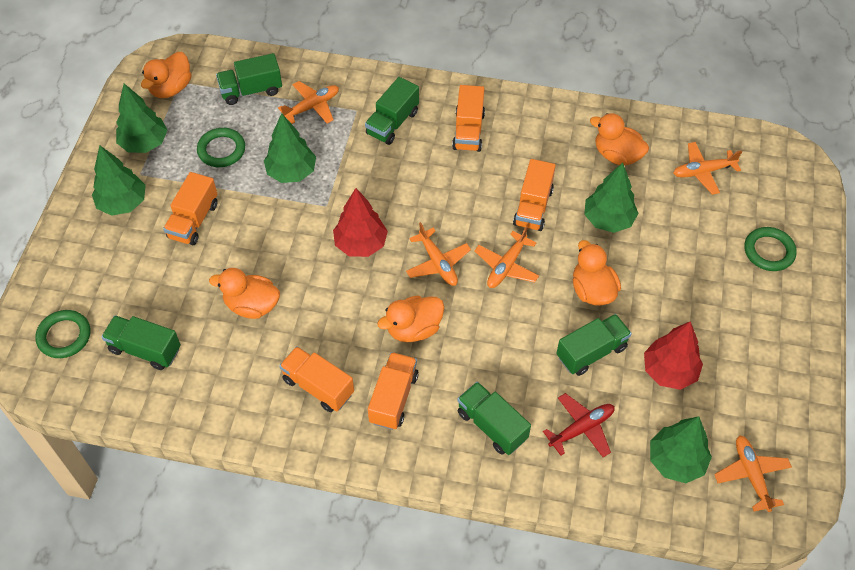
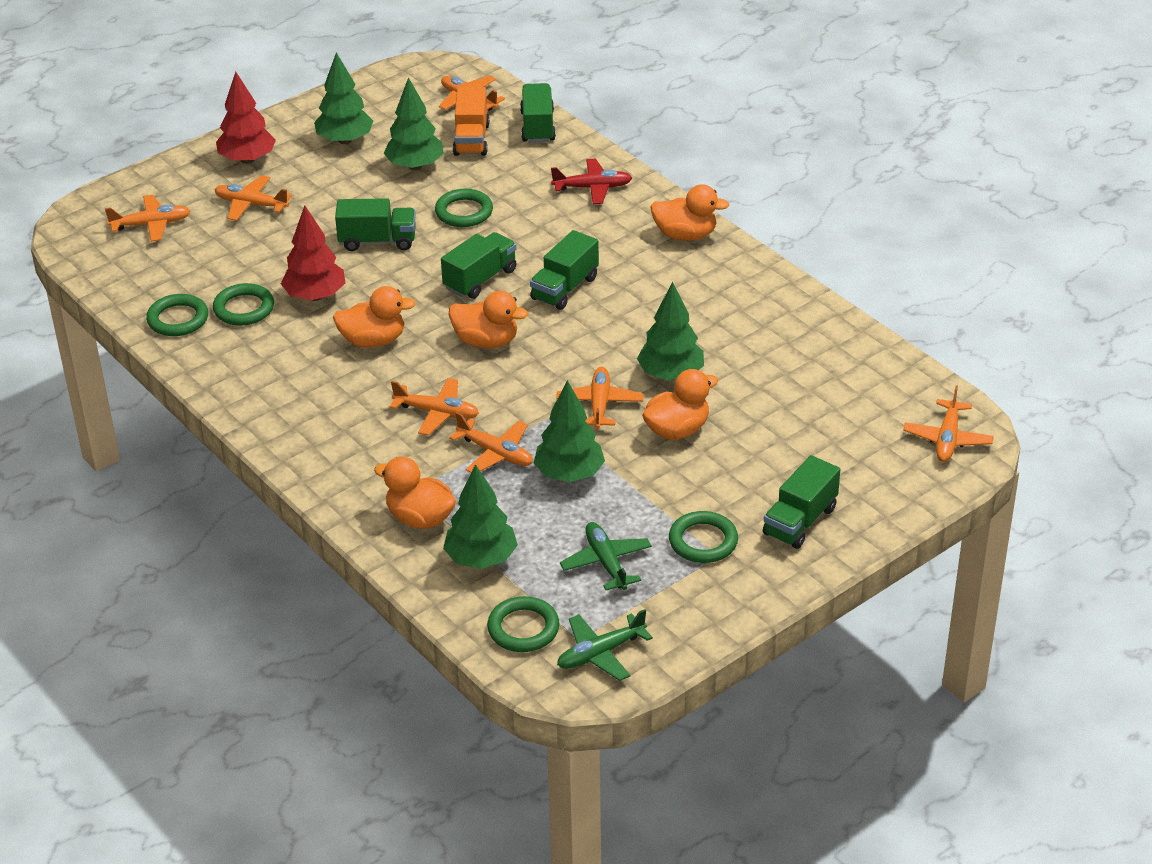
green plane: none = 0 -> [557,609,653,681] [560,522,652,590] = 2
green ring: [35,310,90,358] [197,128,245,167] [744,227,797,271] = 3 -> [146,294,208,336] [213,283,274,326] [435,189,493,227] [487,596,559,652] [669,511,738,563] = 5
orange plane: [278,81,339,124] [406,222,471,286] [474,226,539,288] [673,142,742,195] [714,435,792,512] = 5 -> [105,195,190,242] [215,175,292,221] [390,378,479,436] [439,76,505,111] [449,412,533,473] [556,367,643,429] [903,386,994,462] = 7
orange truck: [163,172,218,245] [279,346,354,412] [368,352,418,430] [452,85,485,152] [513,159,556,231] = 5 -> [453,87,490,156] = 1

